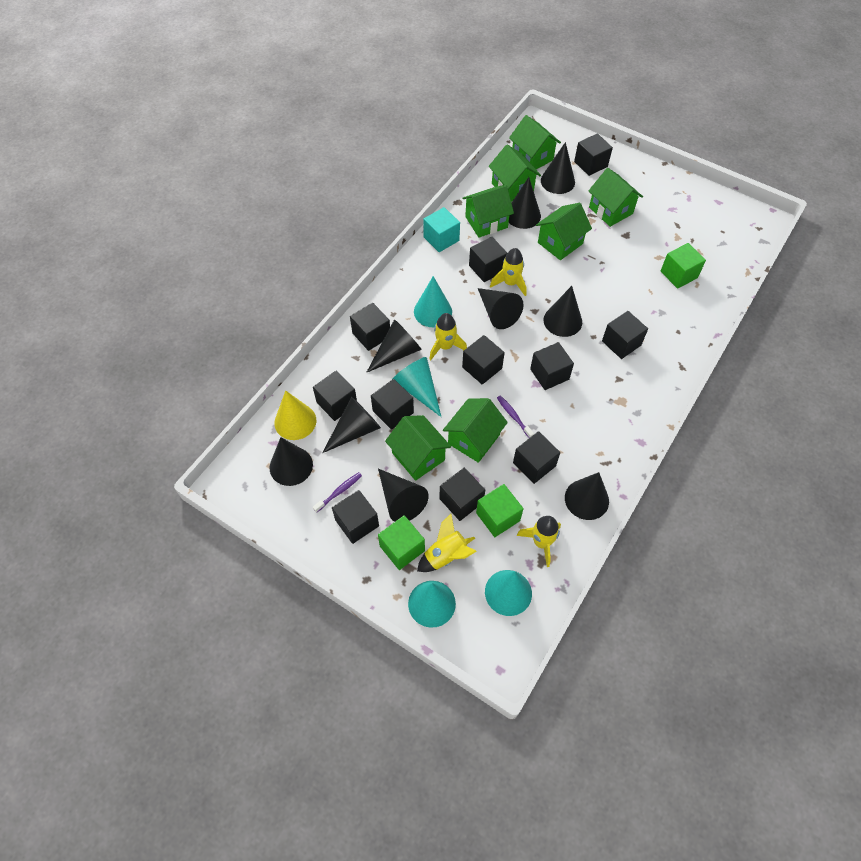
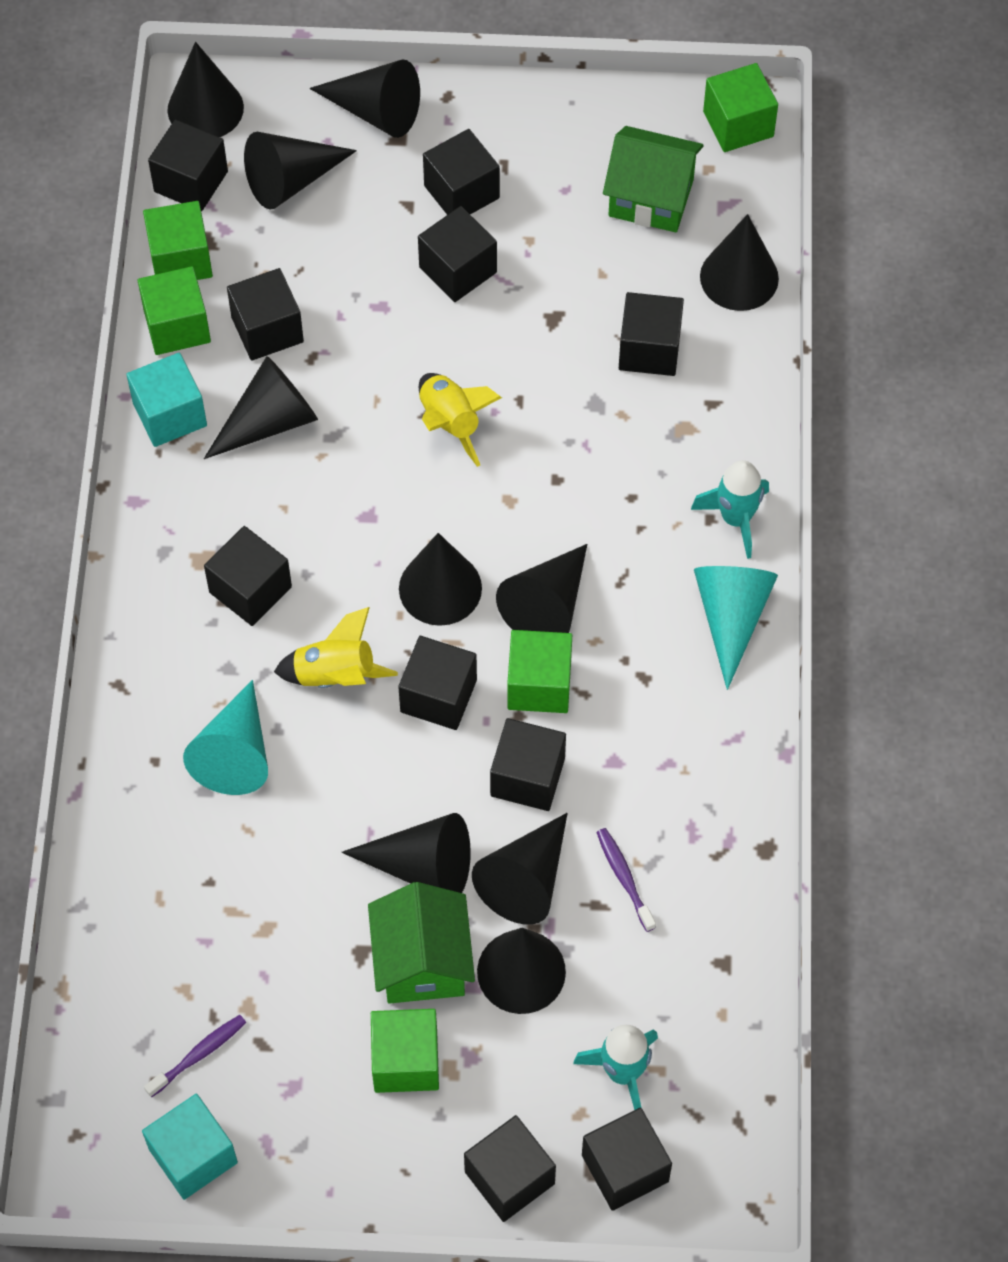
black cone: [270,437,313,486] [322,397,381,453] [366,319,422,373] [378,469,428,522] [478,288,523,329] [509,177,541,229] [541,142,575,194] [543,286,582,337] [565,472,609,520] = 9 -> [167,42,244,137] [204,356,318,459] [244,132,357,210] [309,60,420,138] [342,813,471,893] [399,533,482,626] [472,813,568,925] [477,928,566,1014] [496,544,587,633] [700,214,779,311] = 10
black cube: [313,370,357,421] [332,490,379,544] [350,303,390,351] [371,379,414,430] [439,468,485,521] [462,335,505,385] [469,237,507,282] [513,431,560,484] [530,342,574,390] [574,133,613,176] [602,311,648,359] = 11 -> [148,119,228,211] [204,526,292,626] [227,268,304,361] [398,636,477,730] [418,206,497,302] [423,129,500,215] [464,1115,556,1222] [490,718,566,811] [582,1107,672,1211] [619,292,684,376] = 10
green cube: [378,515,425,570] [476,484,524,537] [661,243,706,289] = 3 -> [138,266,211,355] [143,201,213,280] [371,1009,439,1093] [507,630,572,713] [703,63,778,152] = 5
green house: [385,415,451,481] [443,398,508,463] [462,185,514,238] [489,144,541,202] [509,115,561,169] [536,202,592,260] [588,168,643,227] = 7 -> [368,882,475,1004] [603,126,704,232] = 2
turquoise cone: [393,357,441,417] [408,581,456,628] [414,276,452,327] [485,570,532,616] = 4 -> [183,680,268,795] [694,566,778,690] = 2
turquoise cube: [423,207,460,252] = 1 -> [126,353,207,447] [142,1094,238,1200] = 2
turquoise rocket: none = 0 -> [573,1025,658,1110] [691,460,769,559] = 2
yellow cone: [274,390,316,440] = 1 -> none = 0
yellow rocket: [417,514,477,572] [429,313,467,360] [490,248,527,296] [517,516,561,567] = 4 -> [274,607,398,688] [419,373,502,467] = 2

